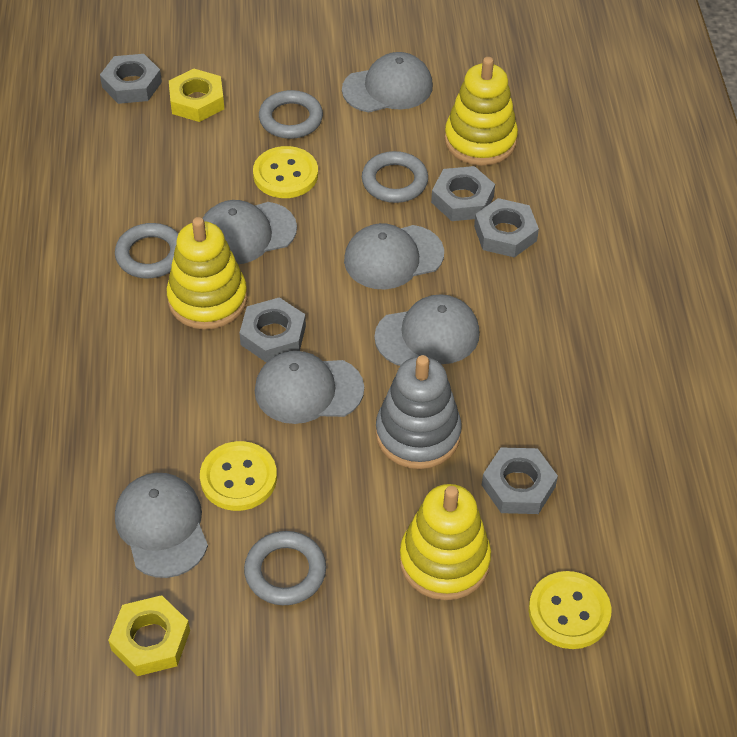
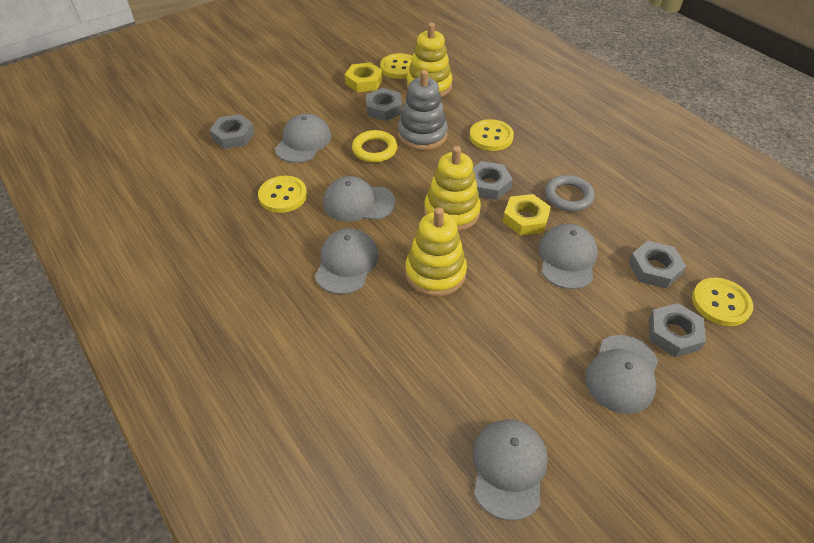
grey ring: [115,223,179,278] [244,531,326,605] [259,90,323,139] [362,151,428,203] = 4 -> [545,175,595,212] = 1
yellow button: [200,441,277,511] [253,146,318,198] [529,571,611,649] = 3 -> [258,176,307,213] [380,53,412,79] [470,119,514,151] [692,278,753,326] = 4
yellow ring: none = 0 -> [352,130,398,163] = 1

